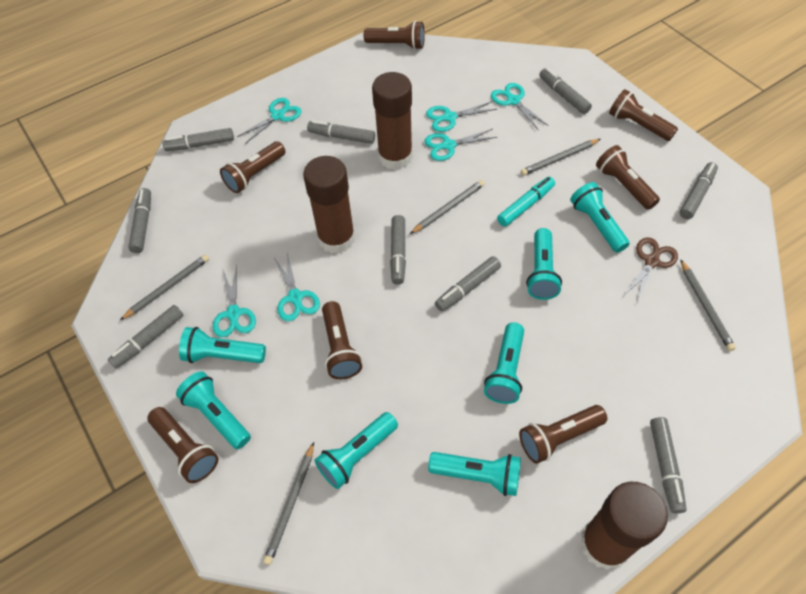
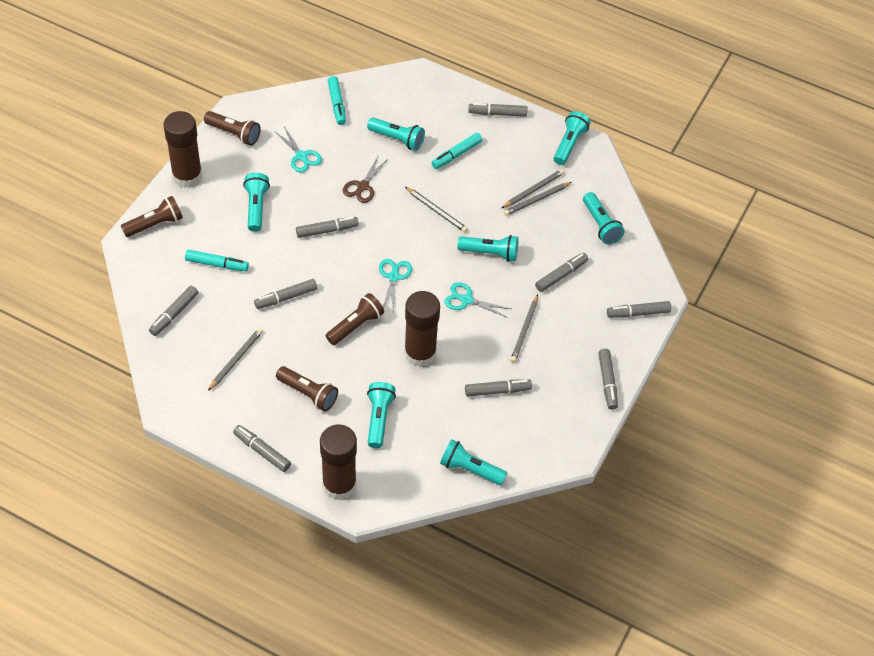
brown flashlight: [147,407,218,483] [220,141,285,193] [322,301,362,379] [364,21,425,50] [519,405,607,464] [596,145,660,210] [609,89,678,141] = 7 -> [121,196,183,237] [204,111,261,146] [276,366,338,411] [326,293,384,345] = 4
turquoise marker: [497,177,555,227] = 1 -> [185,249,249,271] [328,76,346,125] [432,133,482,169] = 3
turquoise scissors: [213,265,256,338] [237,98,301,144] [274,253,320,321] [424,129,497,161] [426,101,497,132] [491,83,549,130] = 6 -> [274,127,322,173] [379,259,412,314] [444,282,511,318] = 3

